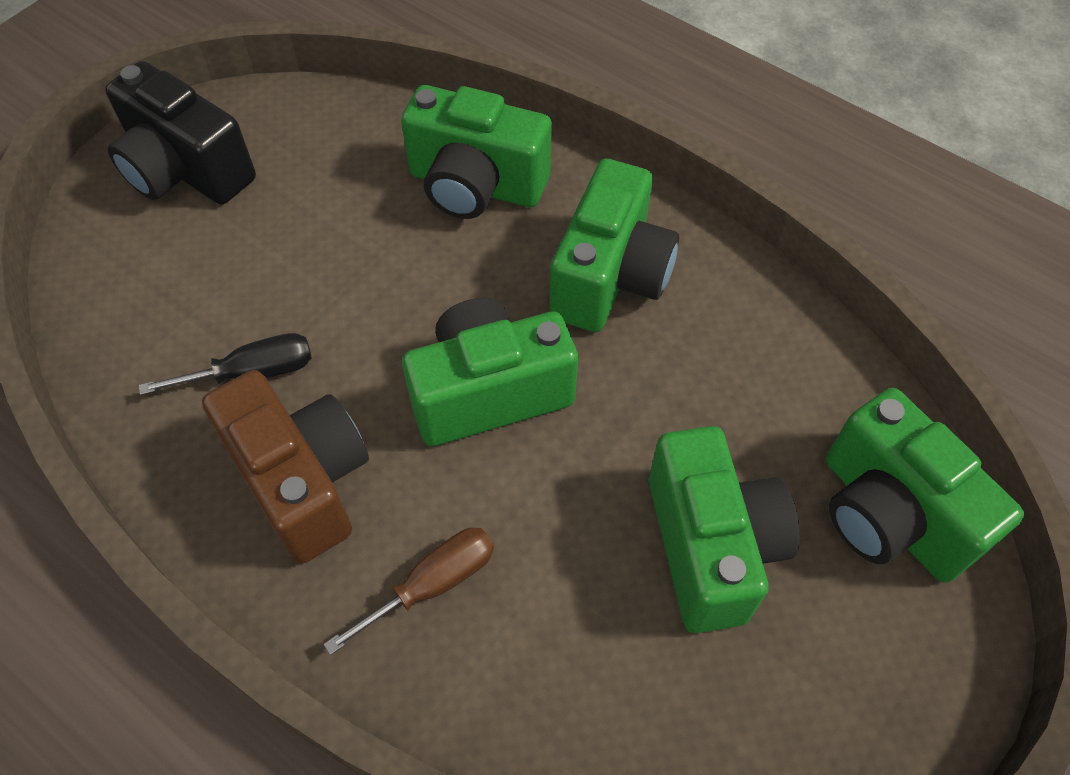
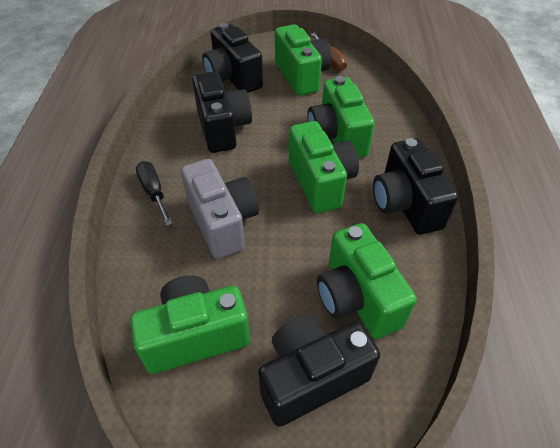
black camera: [105,61,256,204] = 1 -> [192,71,252,153] [202,23,263,93] [258,315,380,427] [373,138,459,234] = 4
brown camera: [202,370,369,564] = 1 -> none = 0
grey camera: none = 0 -> [181,159,259,259] = 1

